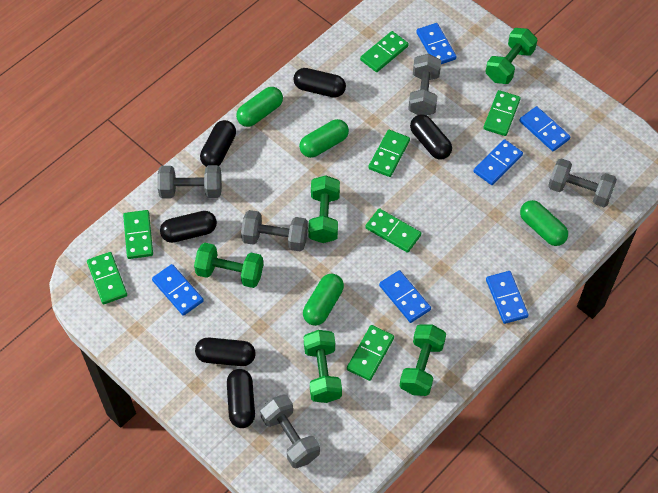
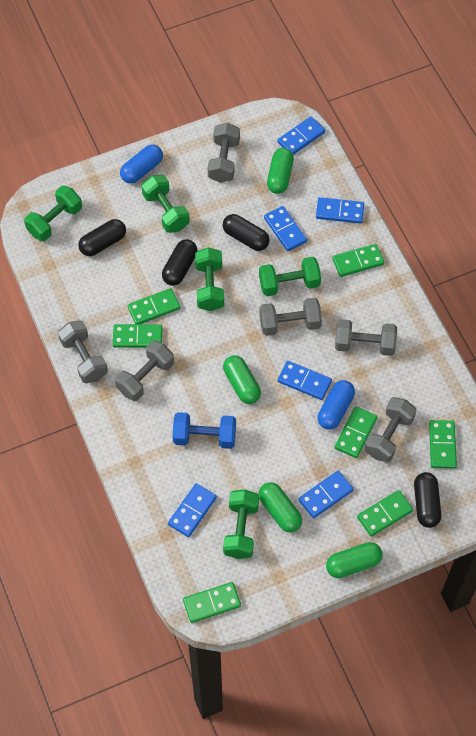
black capsule: [160,211,217,243] [195,338,255,366] [200,120,236,167] [227,369,255,428] [293,68,346,98] [410,114,452,159] = 6 -> [78,219,126,256] [162,239,197,286] [223,214,270,251] [414,472,441,528] = 4
blue capsule: none = 0 -> [120,144,163,184] [318,380,355,430] = 2
blue dumbbell: none = 0 -> [172,412,236,449] = 1
grey dumbbell: [157,165,222,199] [241,210,308,251] [260,394,320,469] [408,54,441,115] [548,158,617,207] = 5 -> [58,321,108,383] [115,340,174,401] [208,122,240,183] [259,298,322,336] [335,319,397,356] [365,397,417,462] = 6

